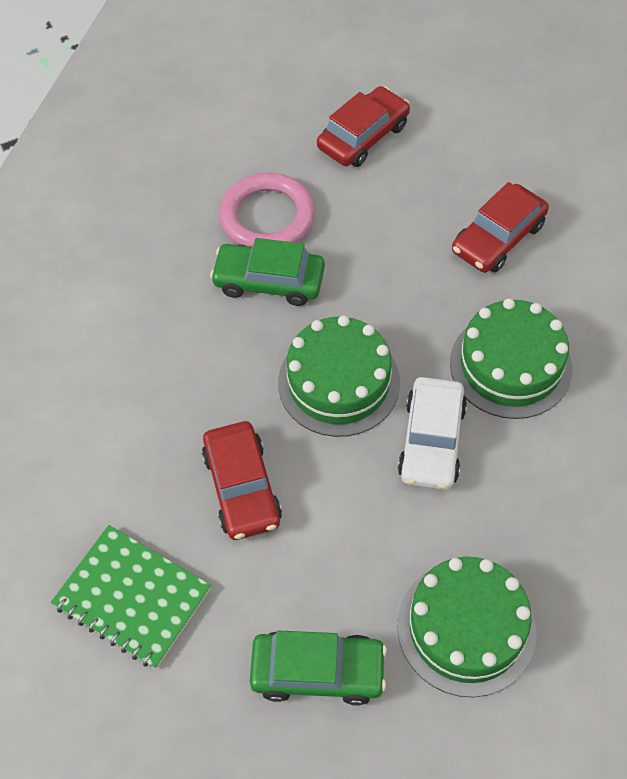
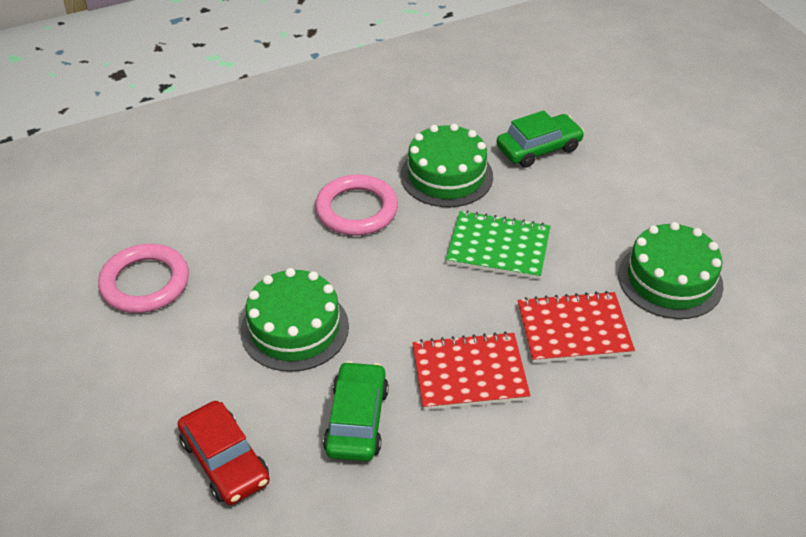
pink ring: [219,173,315,247] = 1 -> [98,244,189,313] [315,175,398,235] = 2
red car: [202,421,282,540] [317,86,410,167] [452,182,549,273] = 3 -> [178,401,270,505] = 1
red notebook: none = 0 -> [412,331,531,410] [518,291,635,363] = 2
white car: [398,377,467,490] = 1 -> none = 0

